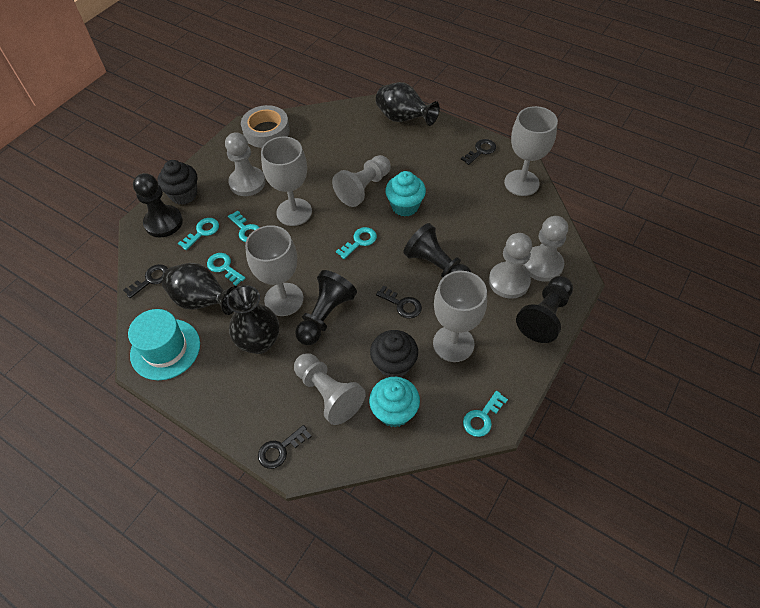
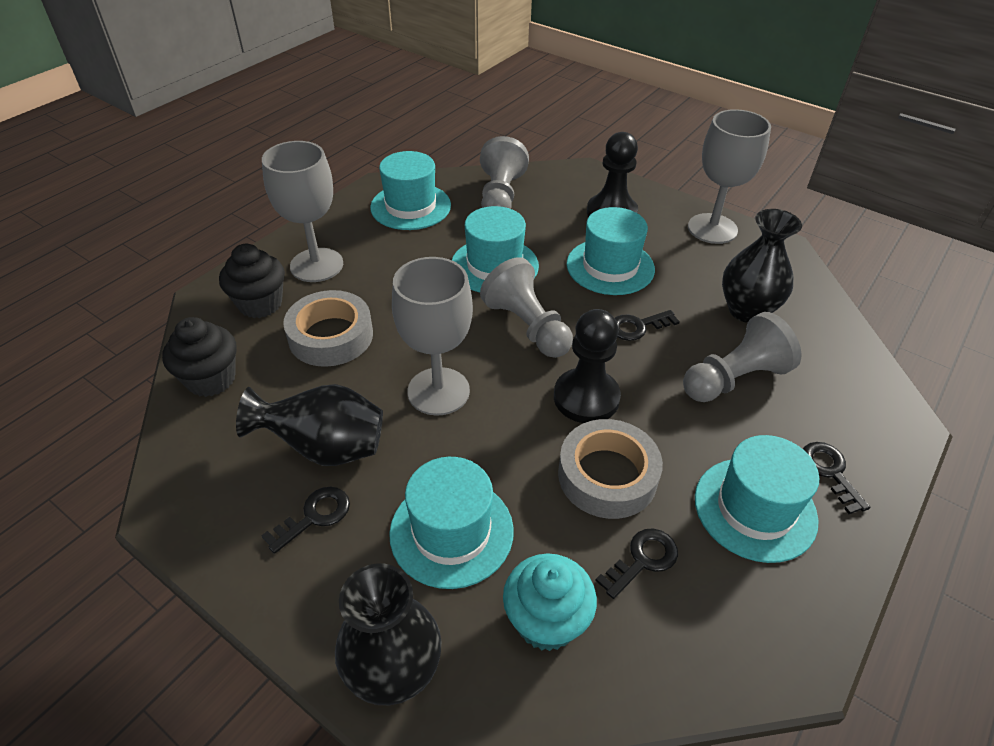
black pawn: [133,173,183,238] [295,270,357,345] [403,223,471,278] [516,276,573,343] = 4 -> [554,309,621,423] [587,132,638,217] = 2
grey goblet: [245,225,304,316] [261,137,312,226] [433,271,487,362] [504,106,558,196] = 4 -> [262,141,343,282] [392,257,473,416] [688,109,771,244] = 3
grey pawn: [225,132,266,196] [294,353,366,425] [332,155,391,207] [489,233,532,299] [523,216,568,282] = 5 -> [480,136,529,209] [480,257,573,358] [683,312,802,402] = 3
grey tape: [241,105,290,148] = 1 -> [283,290,373,367] [558,419,663,519] = 2
turquoise cupcake: [369,377,420,428] [385,171,426,217] = 2 -> [503,553,597,651] = 1
turquoise hat: [128,309,200,380] = 1 -> [370,151,451,230] [389,457,514,589] [452,206,539,292] [566,207,655,295] [695,435,819,563] = 5
turquoise key: [178,218,219,250] [207,253,246,286] [228,210,260,242] [336,227,377,259] [463,391,508,437] = 5 -> none = 0

